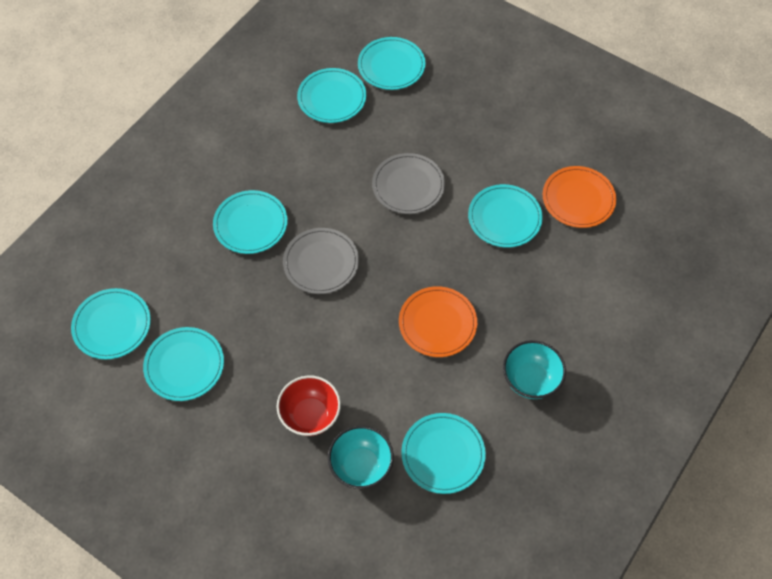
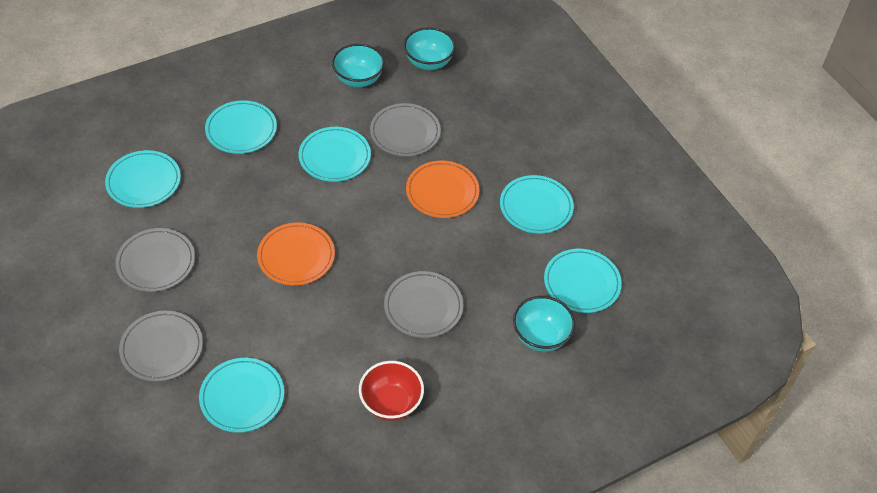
grey plate: [283,228,359,294] [372,153,445,214] = 2 -> [115,228,195,292] [119,311,203,382] [370,103,441,156] [384,271,463,338] = 4
turquoise bowl: [328,426,394,489] [503,340,566,399] = 2 -> [332,44,385,87] [404,27,456,70] [513,296,575,352] = 3
turquoise plate: [71,288,151,359] [143,327,224,401] [213,190,288,254] [297,68,366,123] [358,37,426,90] [401,413,486,494] [468,184,543,248] = 7 -> [105,150,181,208] [199,358,284,433] [205,100,277,154] [299,127,371,182] [500,175,574,234] [544,249,622,313] = 6

